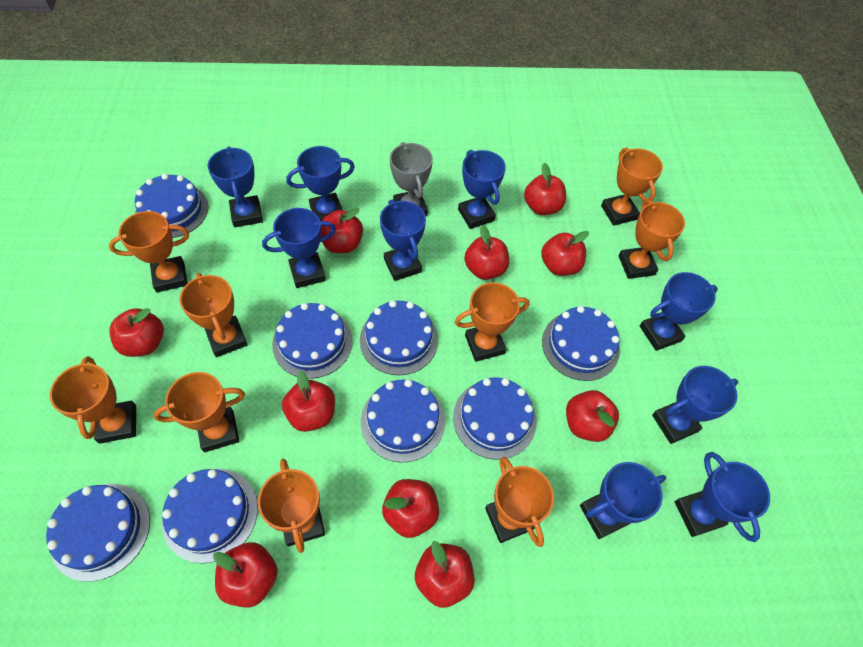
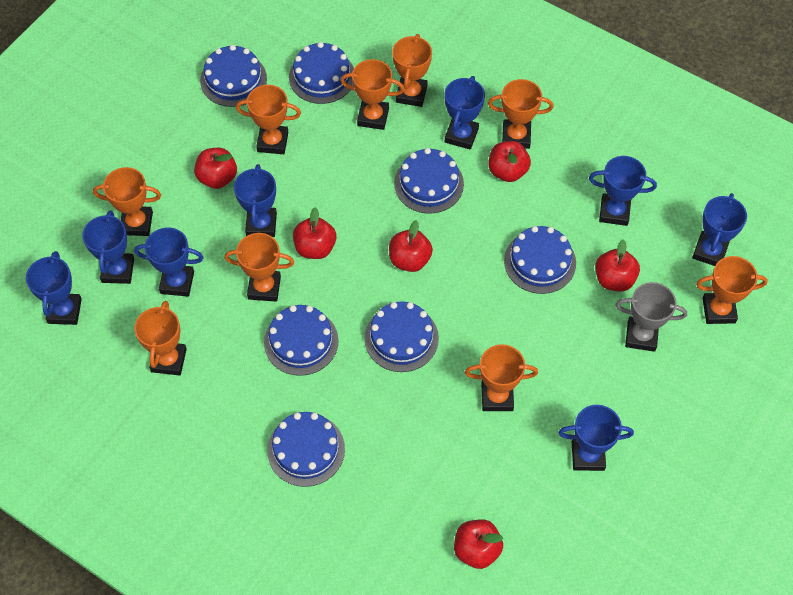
blue cake: [46,484,150,582] [135,174,208,238] [162,469,258,563] [272,303,353,379] [360,300,438,375] [361,379,445,462] [453,378,537,460] [542,306,620,381] = 8 -> [200,45,267,107] [264,305,339,376] [267,412,345,487] [289,42,354,104] [364,302,439,372] [394,148,464,214] [504,226,576,294] = 7
blue trophy: [208,146,263,227] [262,208,336,288] [286,146,355,221] [380,200,426,281] [458,150,506,229] [580,462,666,539] [640,272,718,351] [652,366,739,444] [675,452,770,542] = 9 -> [26,251,82,325] [82,210,134,284] [134,228,204,297] [234,164,277,237] [444,76,485,150] [558,405,634,471] [589,156,657,226] [692,193,747,266] = 8
red apple: [109,308,164,357] [213,542,278,608] [282,370,335,432] [321,208,363,253] [382,479,439,538] [415,541,475,608] [464,225,509,280] [524,163,566,215] [541,231,589,276] [566,390,619,442] = 10 -> [194,148,237,189] [293,207,336,259] [389,220,433,272] [454,519,503,569] [489,141,531,182] [595,239,640,292] = 6

